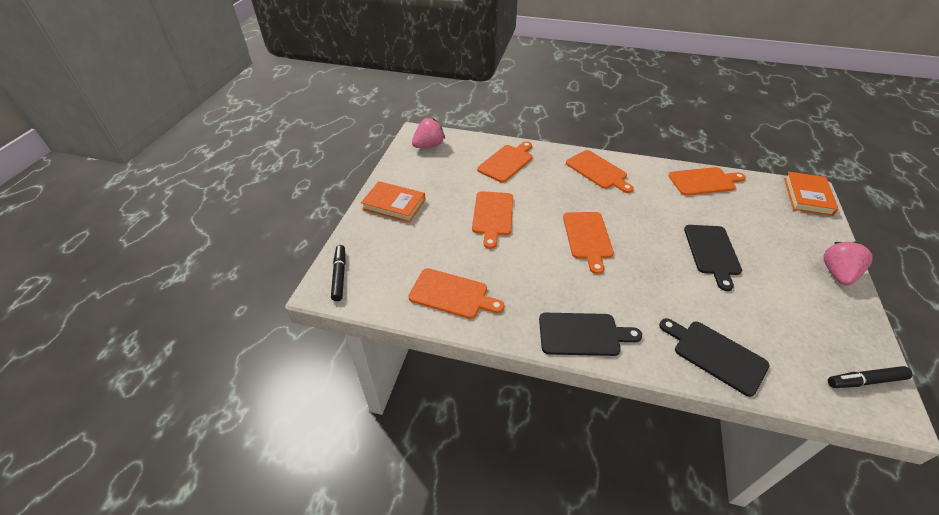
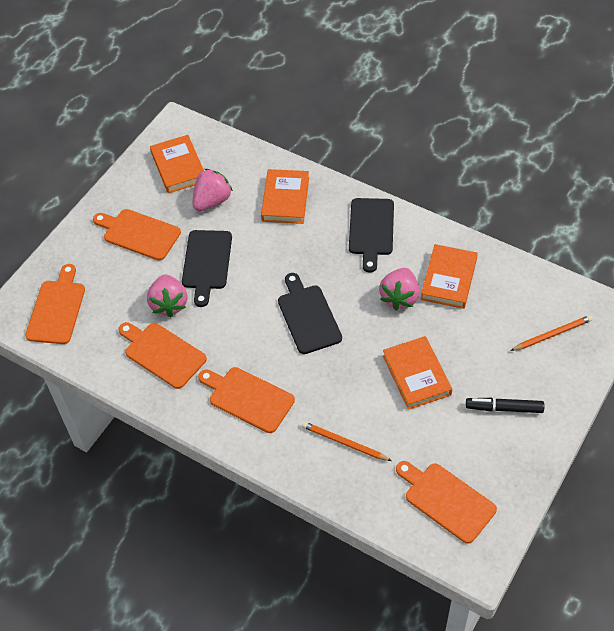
black marker: [331,245,346,301] [828,366,912,388] = 2 -> [466,398,544,413] = 1
orange book: [361,181,425,223] [784,172,838,216] = 2 -> [150,135,204,193] [261,169,309,224] [383,336,452,410] [421,244,478,309] = 4
orange cutting board: [408,268,504,319] [472,191,513,249] [477,141,532,183] [563,212,614,274] [566,150,634,193] [668,167,746,196] = 6 -> [25,264,85,344] [93,209,181,261] [118,322,207,389] [198,367,295,433] [396,461,497,544] = 5
orange pencil: none = 0 -> [302,422,392,461] [510,315,593,351] = 2
pink strawberry: [412,118,445,148] [824,241,873,286] = 2 -> [147,274,187,317] [193,169,233,211] [379,268,420,310] = 3

